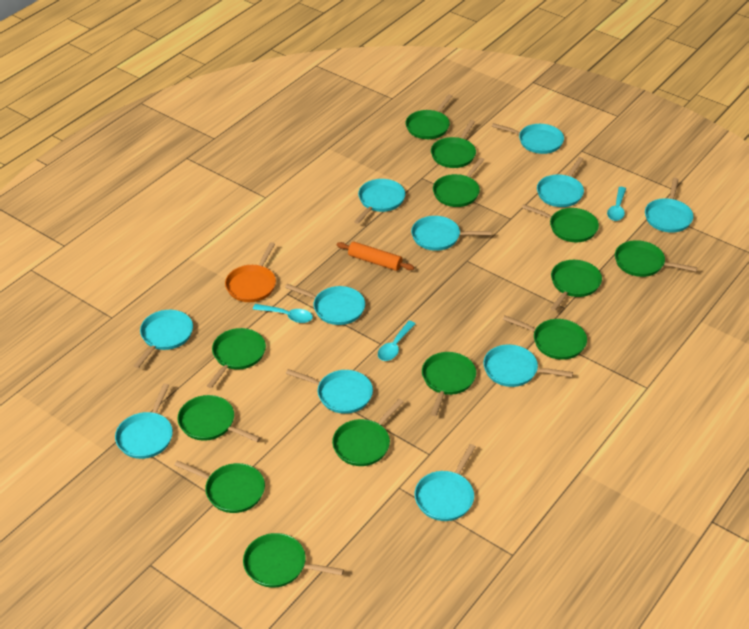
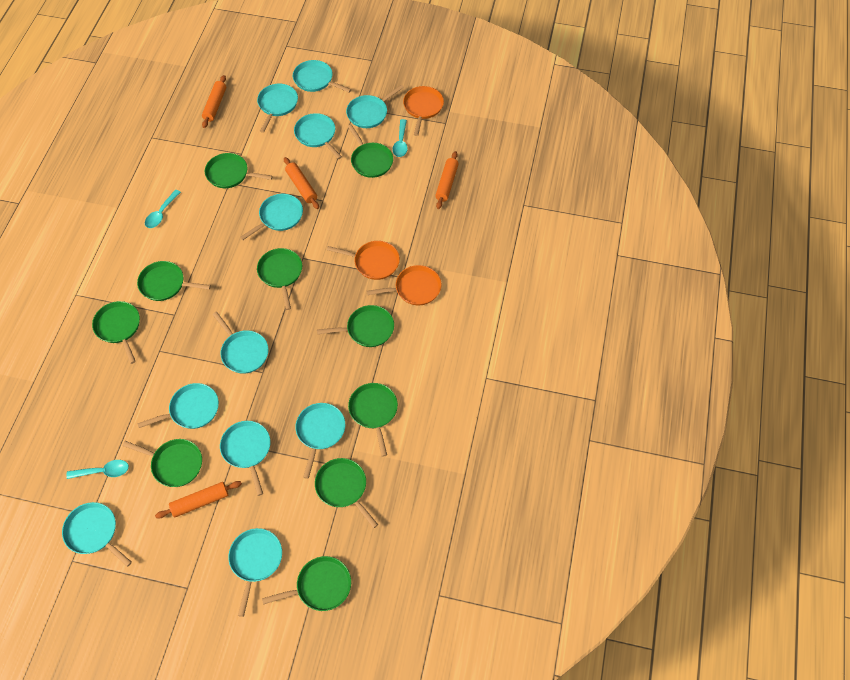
green pan: [174,460,265,513] [178,395,260,442] [207,328,266,388] [243,533,344,588] [332,399,403,466] [406,94,452,139] [422,352,476,416] [431,120,476,168] [433,158,484,207] [503,316,587,360] [522,204,599,242] [550,260,602,311] [615,240,697,277] = 13 -> [92,301,140,364] [123,439,202,487] [137,261,211,301] [205,153,273,188] [257,248,302,310] [262,556,351,611] [315,458,378,528] [317,305,394,347] [348,124,393,178] [348,383,398,457] = 10
orange pan: [225,242,276,302] = 1 -> [327,241,400,280] [367,265,441,305] [403,86,444,136] = 3
orange rolling pin: [337,242,414,271] = 1 -> [155,481,242,518] [202,75,226,128] [284,157,319,209] [435,151,459,209] = 4

